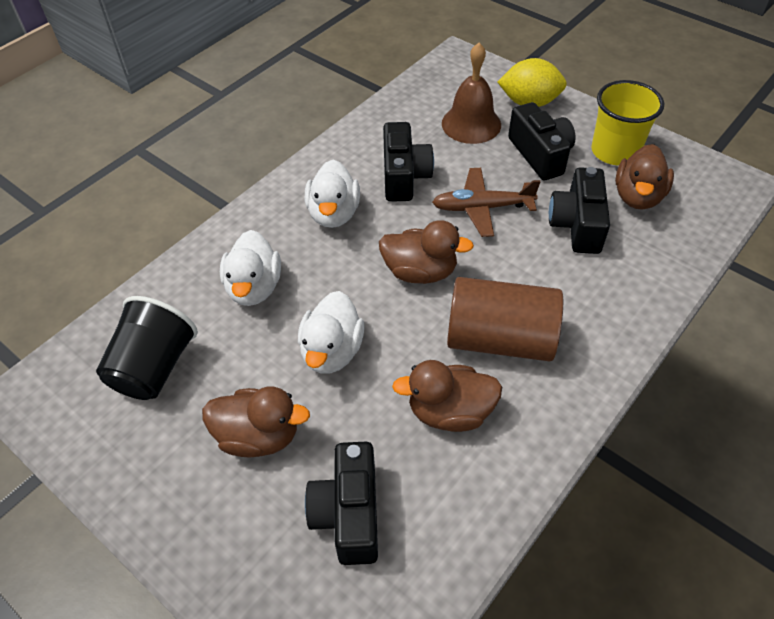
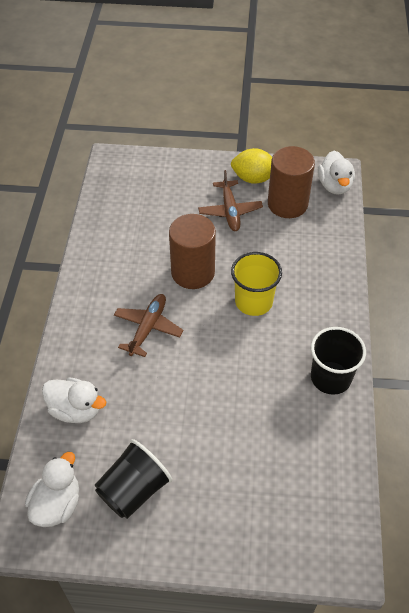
black camera: [305,442,378,565] [383,122,434,202] [508,102,576,180] [549,167,610,254] = 4 -> none = 0
black cup: [96,296,198,400] = 1 -> [95,439,172,519] [311,327,366,395] = 2
brown bell: [442,43,501,144] = 1 -> none = 0
brown cylinder: [447,277,563,361] = 1 -> [169,214,216,289] [268,146,315,218] = 2
brown duck: [202,386,310,457] [379,220,474,284] [392,360,502,432] [615,144,674,210] = 4 -> none = 0
brown plane: [432,168,540,237] = 1 -> [114,294,184,357] [198,170,263,231] = 2

